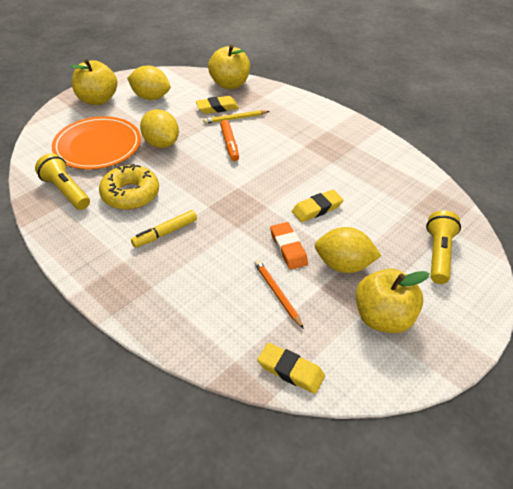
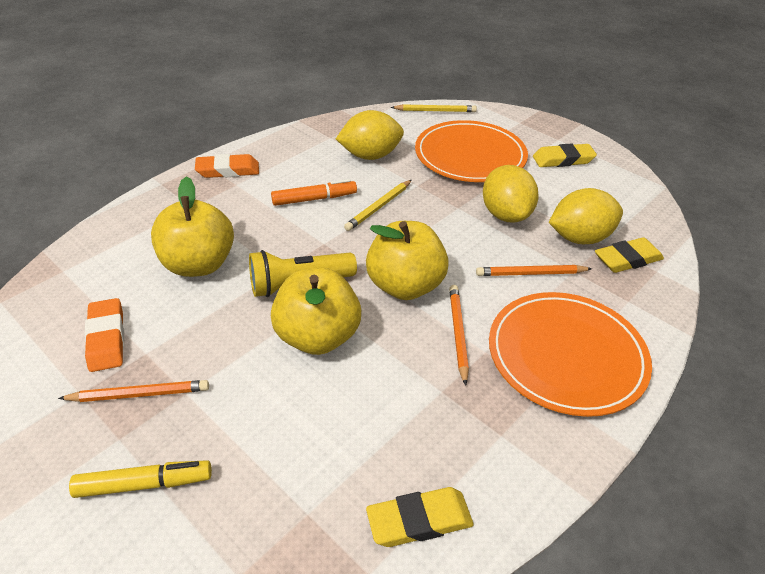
orange eraser: [270,222,308,270] = 1 -> [85,298,124,372] [195,154,259,178] = 2
orange pencil: [254,260,304,329] = 1 -> [58,380,209,402] [449,285,469,386] [476,265,592,276] = 3
orange plate: [52,116,141,169] = 1 -> [415,120,528,182] [489,292,652,417] = 2
yellow donut: [99,164,159,210] = 1 -> none = 0
yellow flashlight: [35,153,90,210] [426,210,461,284] = 2 -> [249,250,357,297] = 1
yellow pencil: [203,110,270,124] = 1 -> [344,180,412,231] [391,104,477,112] = 2

